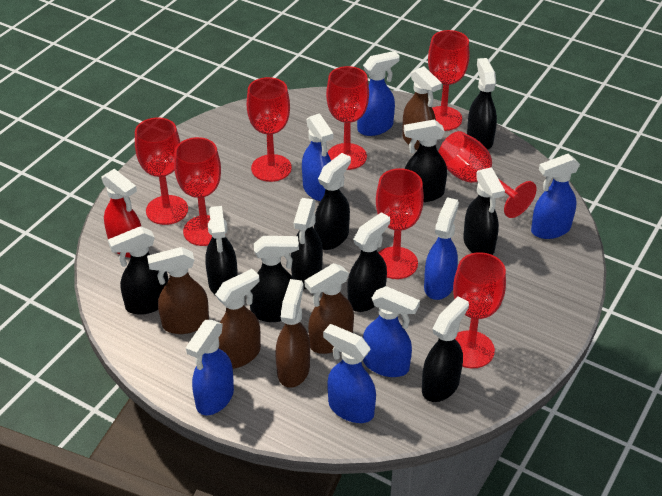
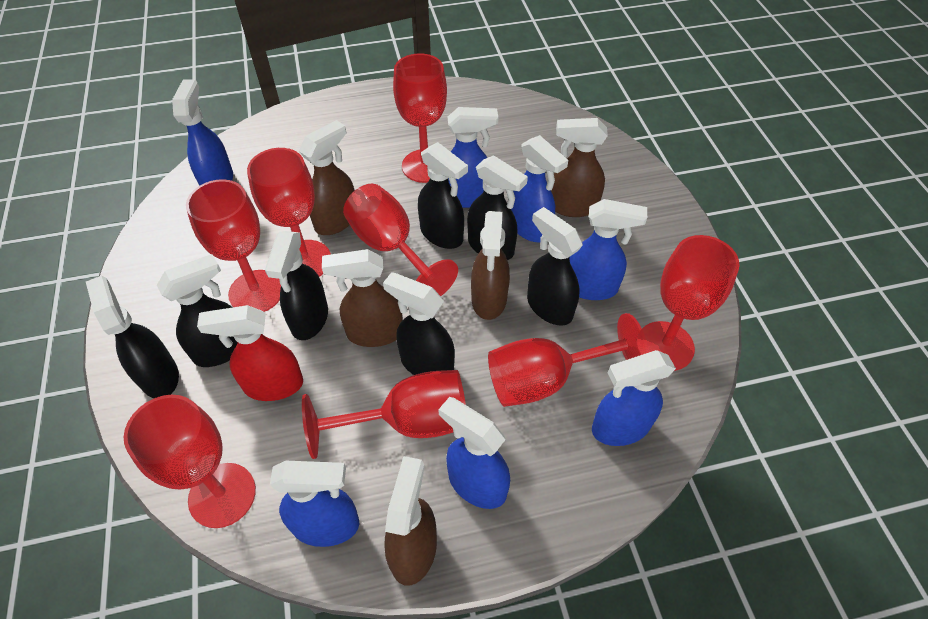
black spray bottle: [108,226,169,315] [205,206,238,295] [250,236,299,322] [291,198,323,289] [314,153,351,250] [347,212,390,312] [404,119,447,202] [422,296,469,402] [463,167,505,255] [467,58,497,150] = 10 -> [86,276,179,398] [157,254,237,367] [265,231,328,340] [383,272,455,375] [418,142,468,249] [467,155,528,260] [527,207,583,326] = 7

